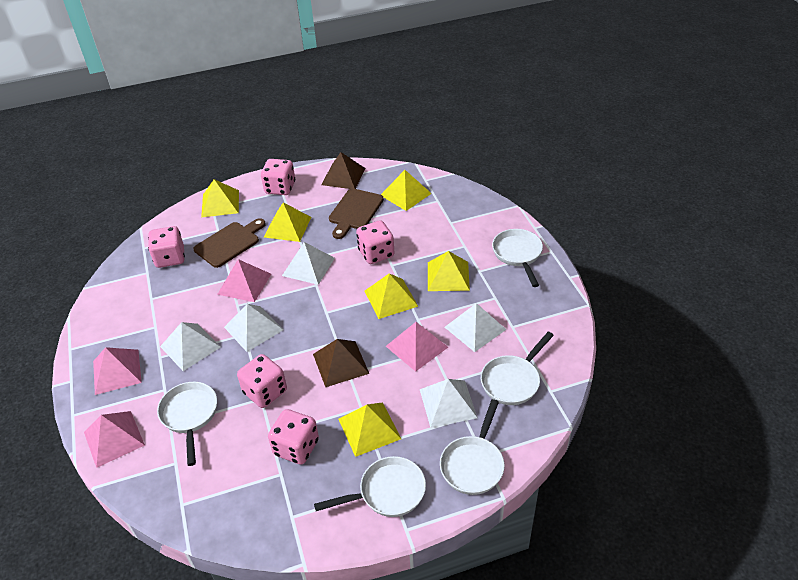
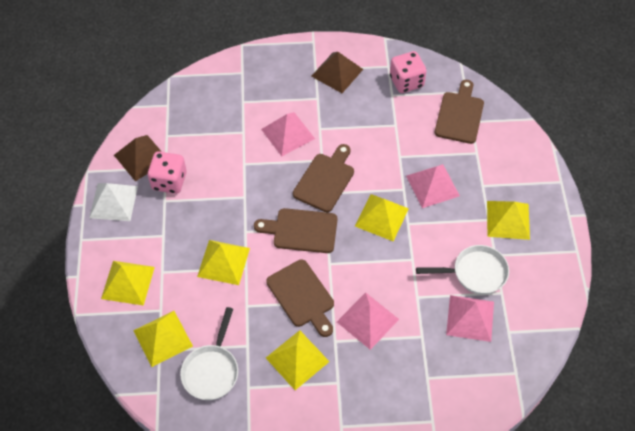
brown cutting board: [193,218,266,268] [329,188,384,239] = 2 -> [254,208,337,253] [266,259,334,337] [293,144,354,212] [435,80,484,144] = 4
pink dice: [148,226,185,268] [237,354,287,408] [261,159,295,195] [268,409,319,465] [356,220,395,264] = 5 -> [148,151,187,194] [390,51,427,93] = 2
white pan: [157,382,217,466] [314,456,426,517] [440,399,505,495] [481,332,554,405] [492,229,543,287] = 5 -> [180,307,238,400] [416,245,509,294] = 2
white pyramid: [160,322,220,371] [224,304,283,352] [282,242,335,285] [420,379,478,428] [445,303,507,352] = 5 -> [89,183,138,221] = 1

